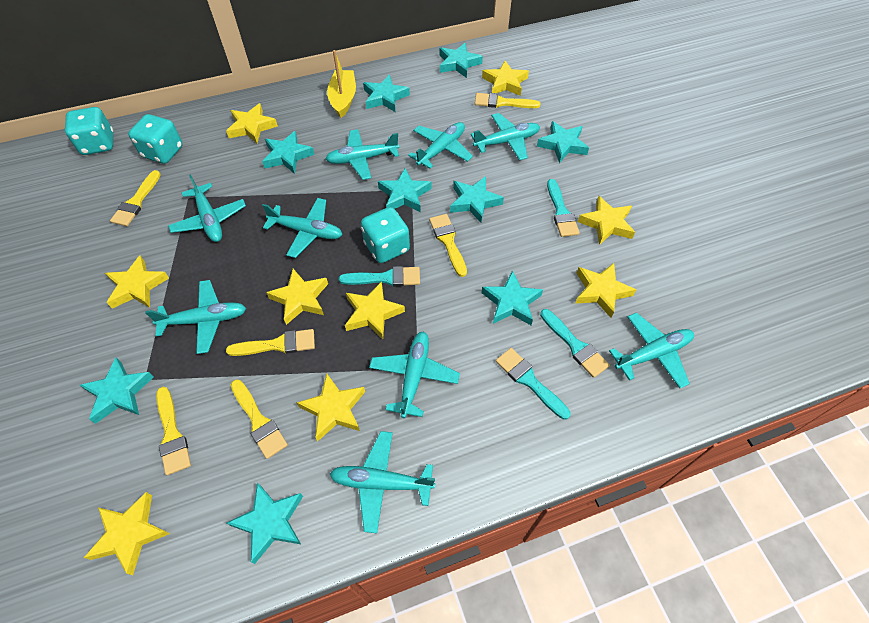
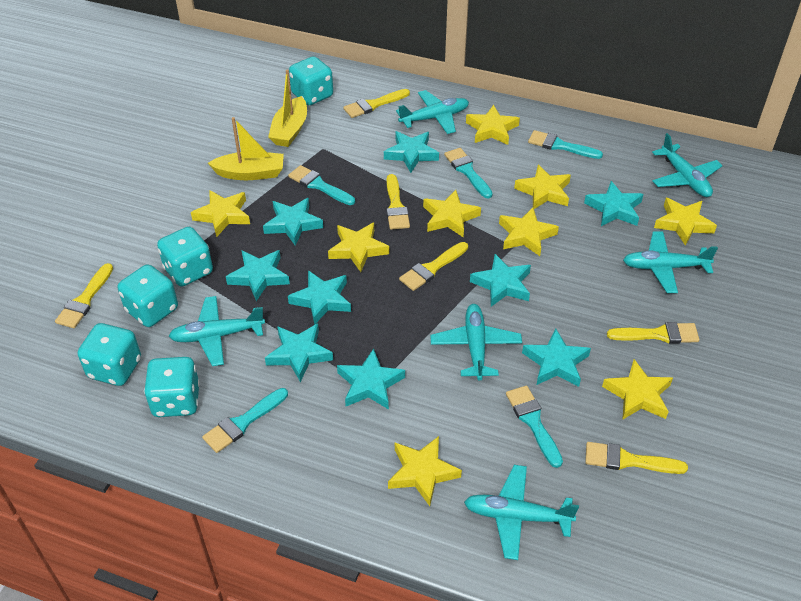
turquoise brush: [339,266,420,287] [496,348,571,420] [540,309,610,378] [547,179,580,237] = 4 -> [202,388,288,453] [288,165,355,205] [444,148,493,199] [506,385,563,468] [528,130,603,159] = 5
turquoise dice: [65,107,113,155] [128,114,183,164] [361,207,410,263] = 3 -> [78,323,141,386] [118,264,178,327] [144,357,200,417] [157,227,213,286] [289,56,333,106] = 5
turquoise plane: [145,280,246,354] [168,174,246,242] [262,198,343,258] [325,129,399,180] [330,431,435,533] [369,331,460,418] [408,122,473,169] [471,113,540,160] [609,313,694,388] = 9 -> [169,296,265,366] [396,90,469,134] [430,304,522,380] [464,465,579,560] [623,231,718,293] [652,133,723,197] = 6
yellow boat: [327,50,356,118] = 1 -> [208,117,284,180] [268,69,307,147] = 2

